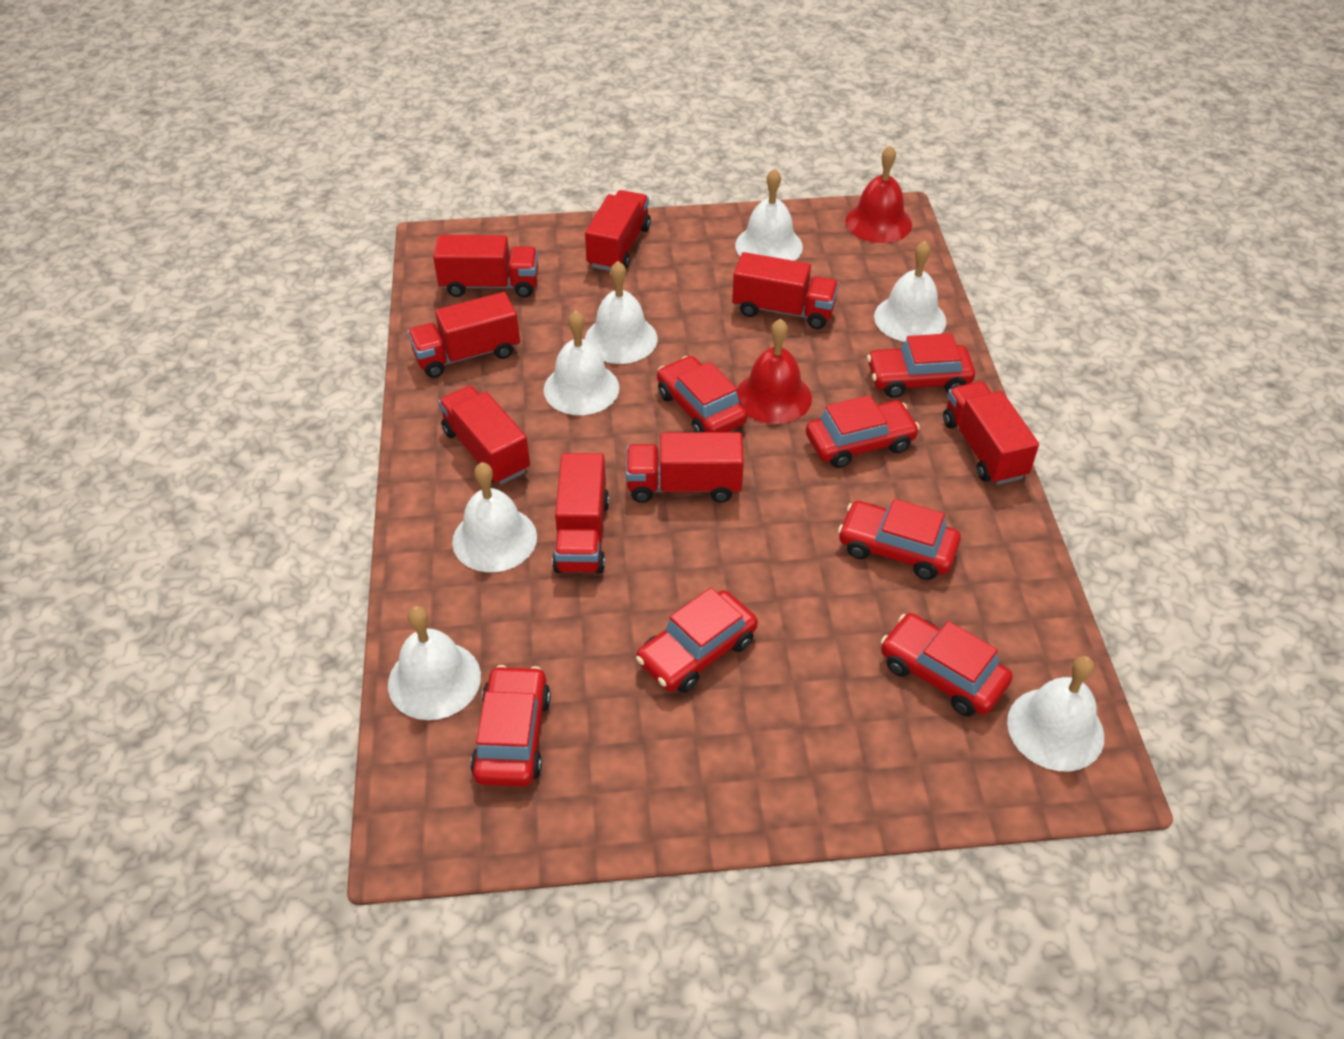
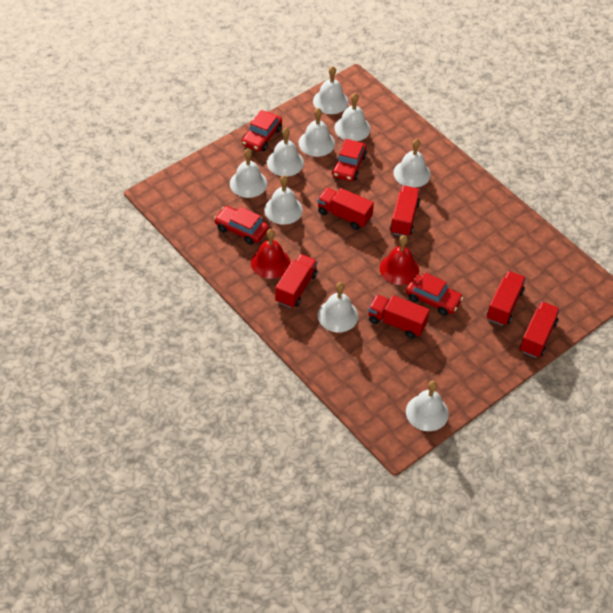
red car: [470,665,551,787] [636,588,758,693] [657,356,748,432] [806,395,920,468] [838,499,961,580] [867,333,975,398] [881,613,1012,717] = 7 -> [214,206,269,245] [242,110,282,151] [332,139,367,181] [406,272,463,316] = 4
red truck: [408,292,520,378] [433,235,538,298] [438,386,530,484] [552,453,609,574] [585,190,651,271] [626,432,744,503] [732,252,839,329] [943,381,1039,485] = 8 -> [275,254,318,308] [317,188,374,230] [368,295,430,338] [390,186,420,237] [487,271,526,326] [520,302,560,358] = 6
white bell: [388,606,481,720] [452,462,537,572] [544,310,619,415] [585,261,657,364] [735,168,803,261] [874,241,946,342] [1007,656,1104,771] = 7 -> [230,149,267,198] [264,175,303,225] [267,128,304,177] [298,108,335,157] [313,66,349,114] [318,282,358,332] [334,93,371,141] [394,139,431,188] [406,381,449,431] = 9

